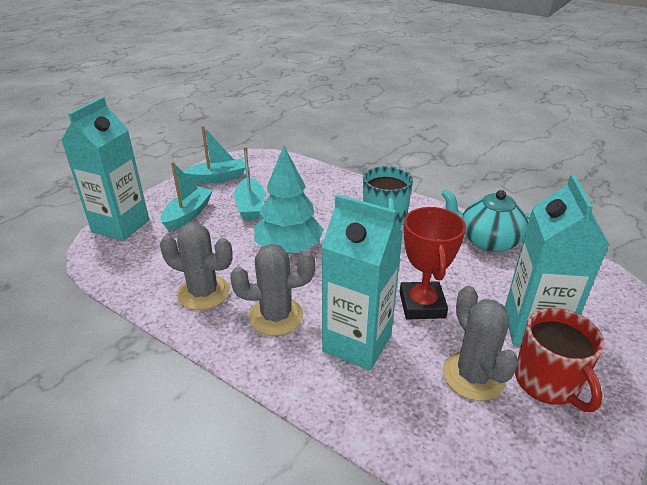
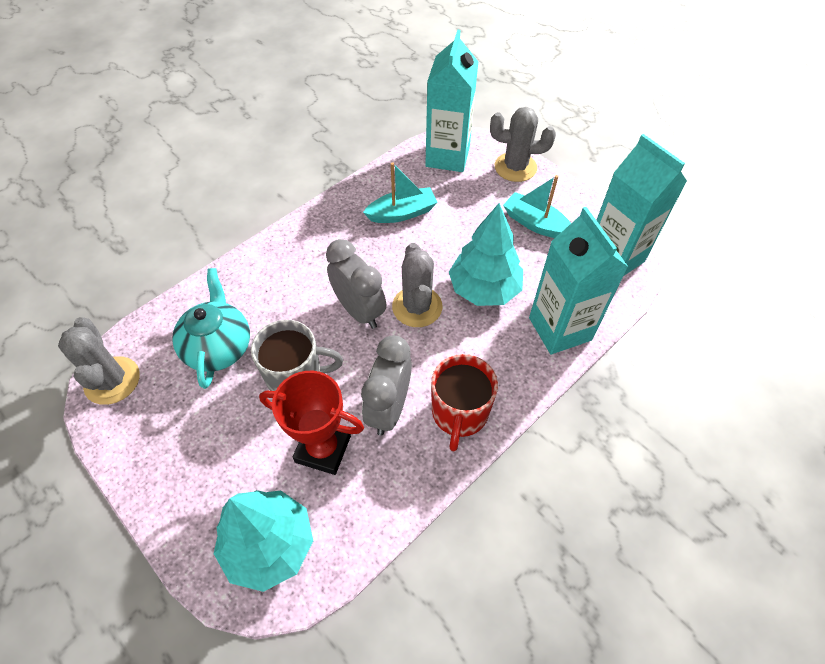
grey clock: none = 0 -> [326,239,386,329] [361,335,412,436] = 2
grey mug: none = 0 -> [251,320,343,391] = 1
turquoise boat: [161,161,213,231] [182,126,246,184] [234,147,265,220] = 3 -> [363,162,438,223] [503,175,571,238] = 2
turquoise mug: [363,166,413,227] = 1 -> none = 0
turquoise tree: [254,146,324,253] = 1 -> [214,490,313,592] [449,203,523,306] = 2

